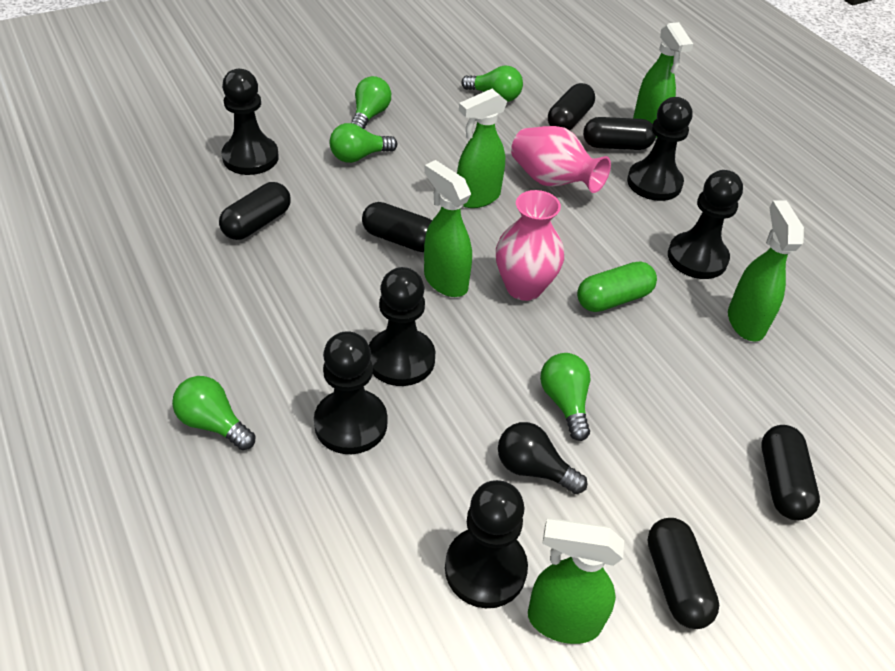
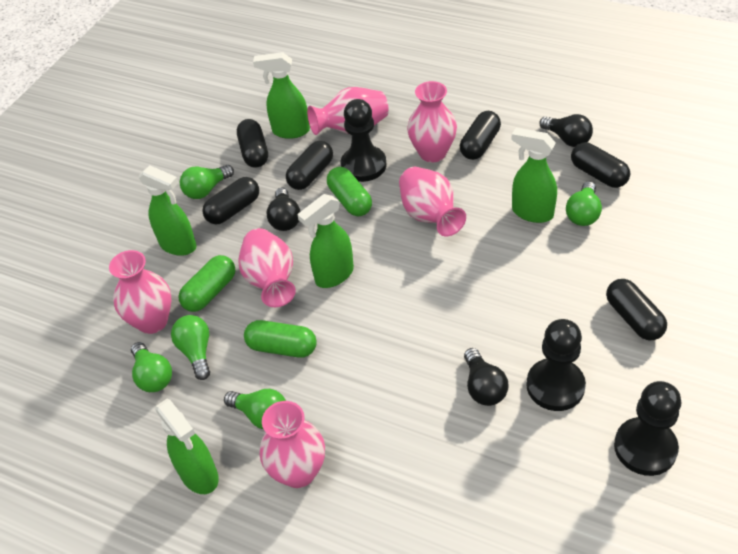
black light bulb: [498,422,587,494] = 1 -> [266,188,300,231] [464,348,508,406] [540,114,593,147] = 3
black pawn: [222,69,279,175] [314,331,387,454] [369,267,435,386] [445,480,528,608] [627,97,692,201] [668,170,743,279] = 6 -> [341,99,387,182] [526,319,586,411] [614,381,681,476] = 3
green capsule: [577,261,657,312] = 1 -> [178,255,235,312] [244,320,317,358] [327,167,372,216] = 3
pink vase: [496,190,564,301] [511,126,611,193] = 2 -> [109,250,172,334] [239,228,296,307] [260,401,325,488] [307,87,389,135] [399,167,466,236] [407,81,457,163] = 6

